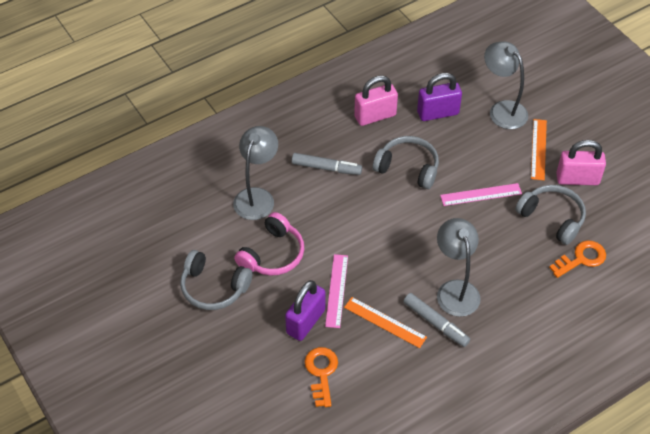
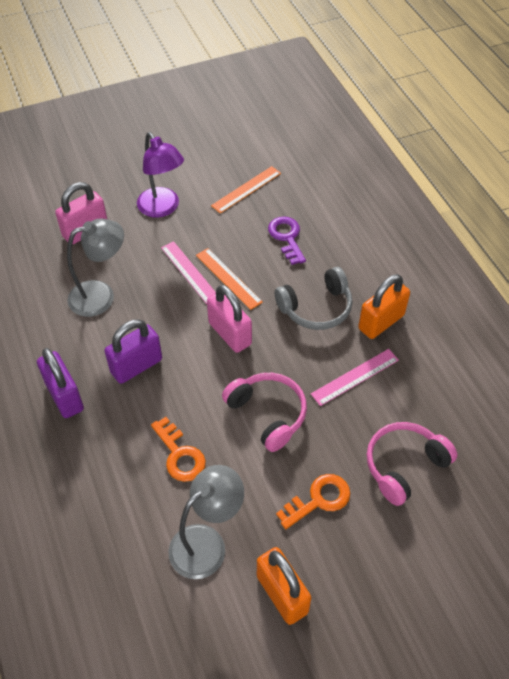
grey headphones: [180,250,252,310] [373,136,439,189] [515,185,586,245] = 3 -> [274,267,353,330] = 1
grey lamp: [233,126,278,220] [437,218,481,317] [484,41,528,129] = 3 -> [67,219,124,317] [169,465,244,579] = 2
grey marker: [292,153,362,175] [403,293,470,347] = 2 -> none = 0
orange padlock: none = 0 -> [257,547,311,625] [358,274,410,339] = 2
pink headphones: [234,212,304,276] = 1 -> [222,373,307,452] [367,422,457,506] = 2
purple key: none = 0 -> [268,217,306,265] = 1
purple lamp: none = 0 -> [137,132,184,218] = 1

